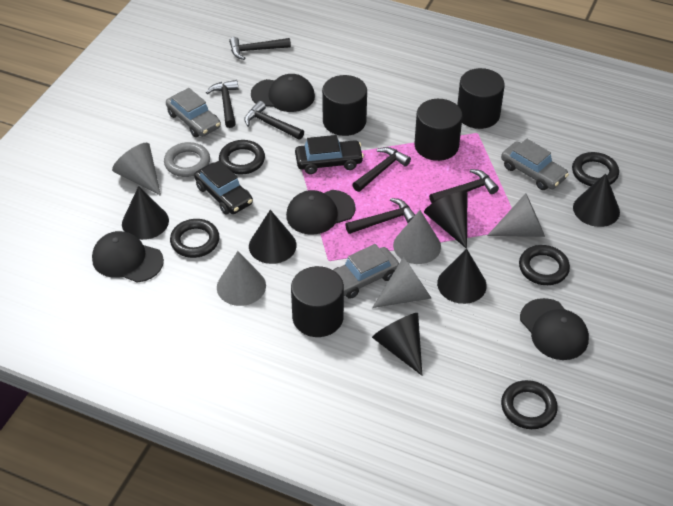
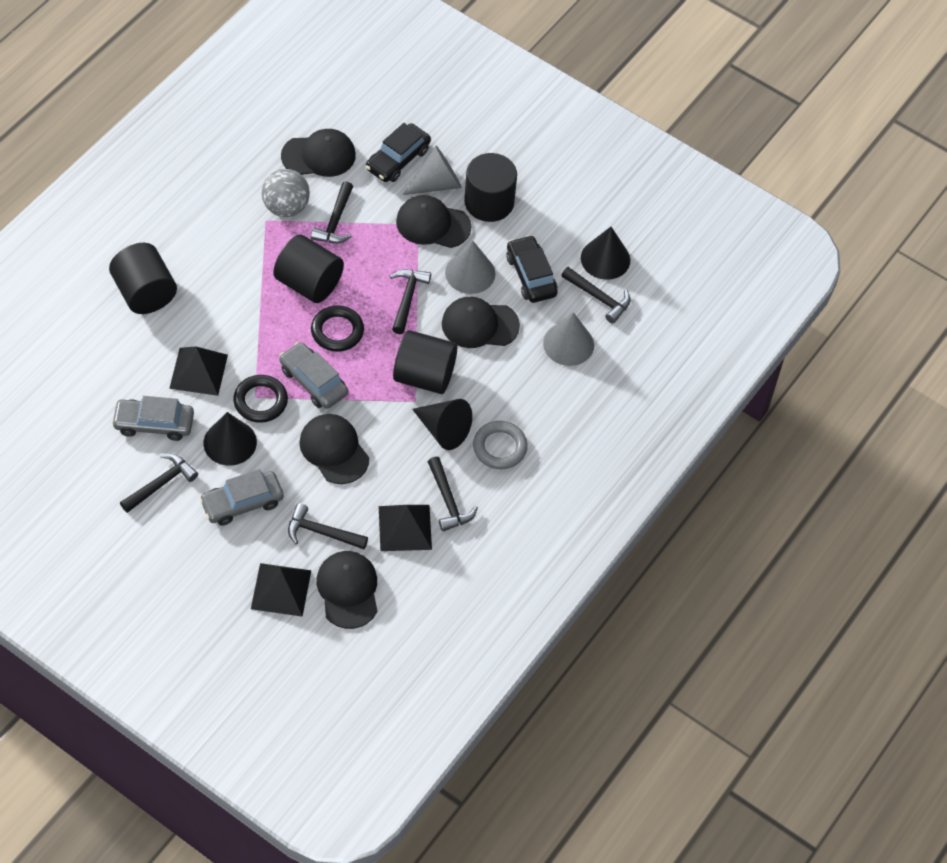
black cap: [92,231,164,283] [251,74,315,112] [286,190,355,235] [520,298,589,360] = 4 -> [281,129,356,177] [299,414,369,484] [316,551,377,629] [396,195,471,248] [442,297,520,348] = 5
black cone: [122,186,169,240] [249,210,297,264] [372,313,422,376] [424,191,467,249] [437,249,487,304] [573,173,620,227] = 6 -> [204,412,257,466] [412,399,472,450] [581,227,630,280] = 3
black pyramid: none = 0 -> [169,346,228,396] [251,563,311,617] [379,505,432,551] = 3
black ring: [170,219,220,258] [219,140,265,175] [501,380,558,429] [519,245,570,285] [572,152,619,186] = 5 -> [233,375,288,423] [311,305,364,352] = 2
grey ball: none = 0 -> [261,169,310,217] = 1
grey cone: [112,143,161,196] [217,251,266,306] [372,257,431,308] [393,210,441,264] [487,193,545,237] = 5 -> [403,146,462,195] [445,241,495,294] [543,313,594,366] = 3

